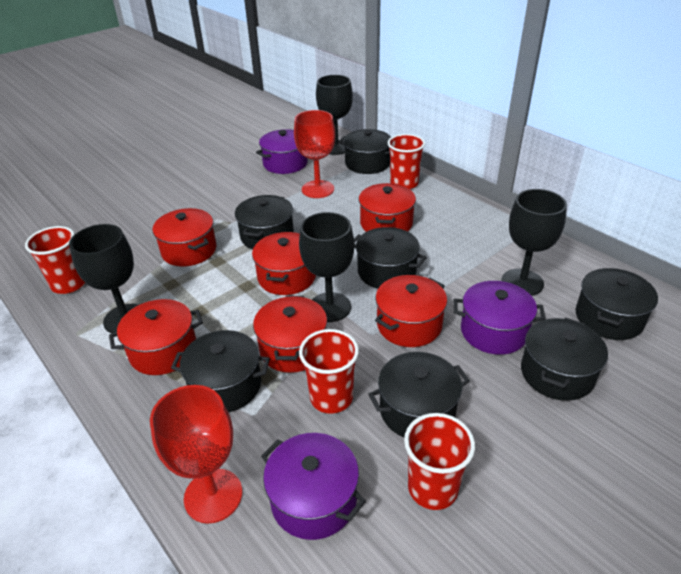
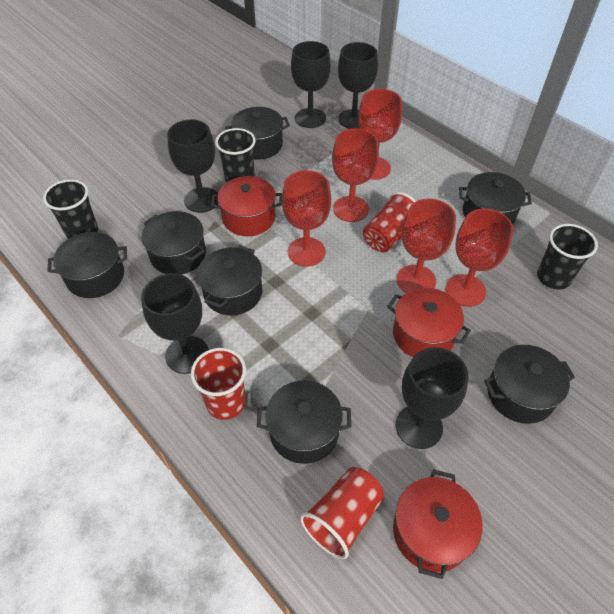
black cup: none = 0 -> [43,179,98,239] [215,128,256,183] [537,224,598,290] = 3
black goblet: [69,224,139,333] [299,212,354,322] [316,75,353,155] [502,189,567,296] = 4 -> [141,273,209,374] [167,120,218,213] [291,41,331,128] [338,42,378,129] [396,347,468,449] = 5
purple pot: [256,129,308,174] [261,433,366,540] [454,281,546,355] = 3 -> none = 0
red cup: [25,226,85,294] [299,329,359,414] [388,134,425,189] [404,413,475,510] = 4 -> [191,348,246,420] [300,467,384,559] [363,192,416,253] = 3
red goblet: [150,385,242,524] [294,110,335,198] = 2 -> [282,170,331,267] [332,128,379,222] [358,89,402,180] [397,198,456,293] [446,209,513,307] = 5
red pot: [109,299,203,375] [153,208,216,266] [252,232,316,295] [253,296,327,373] [359,183,416,232] [375,275,447,347] = 6 -> [211,176,282,236] [387,288,471,357] [393,469,483,579] = 3

